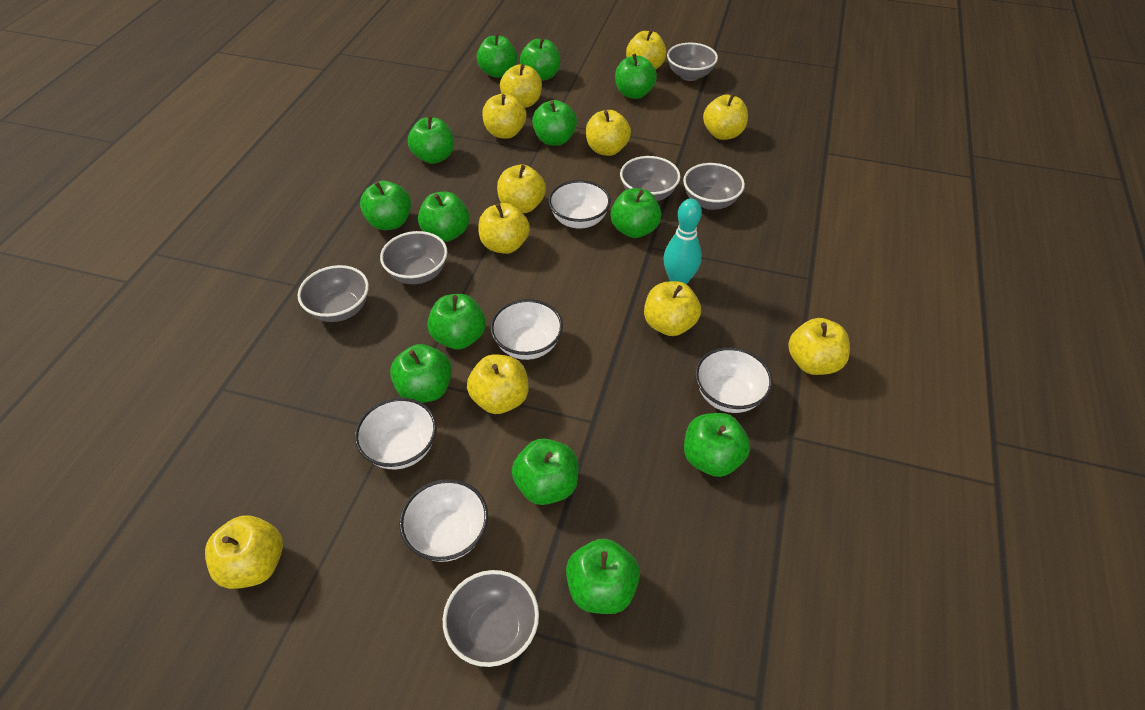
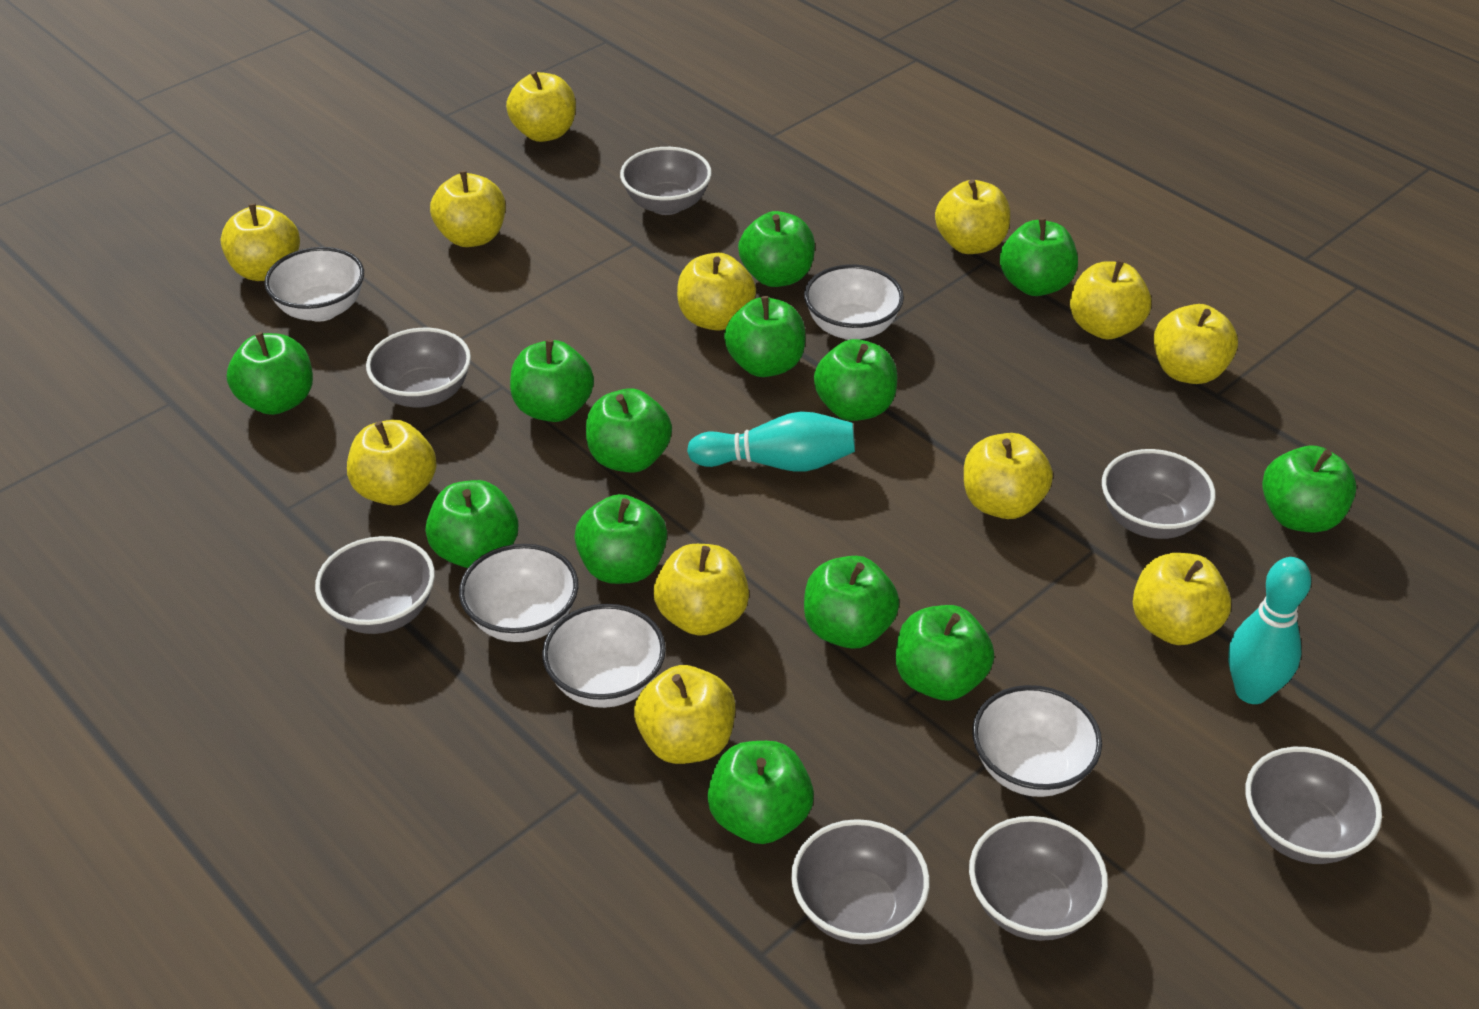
grey bowl: [298,265,369,322] [380,231,448,284] [443,570,539,667] [620,156,680,201] [667,43,718,81] [683,163,745,210] = 6 -> [315,536,435,634] [366,328,471,408] [620,147,712,215] [791,819,930,944] [969,816,1108,941] [1102,449,1216,539] [1245,747,1382,864] = 7
turquoise bowling pin: [663,199,702,284] = 1 -> [687,411,855,472] [1228,557,1311,704] = 2
yellow apple: [205,515,283,589] [467,354,529,414] [479,203,530,254] [482,93,526,139] [497,164,546,213] [500,64,542,108] [586,110,631,156] [626,29,666,70] [644,281,701,336] [703,93,748,140] [788,318,850,375] = 11 -> [221,203,300,281] [347,420,437,506] [430,171,505,247] [506,71,576,142] [634,665,735,764] [654,544,749,636] [677,253,756,331] [935,179,1010,254] [964,433,1053,519] [1070,260,1151,340] [1133,553,1231,645] [1154,304,1238,384] = 12

